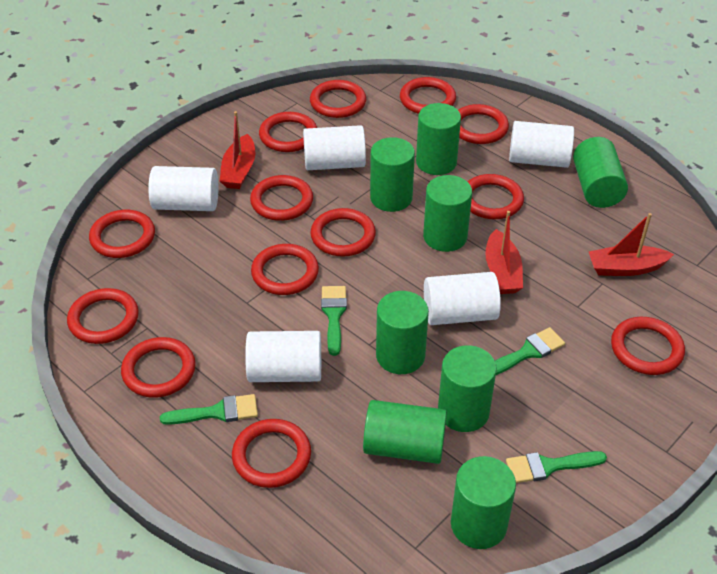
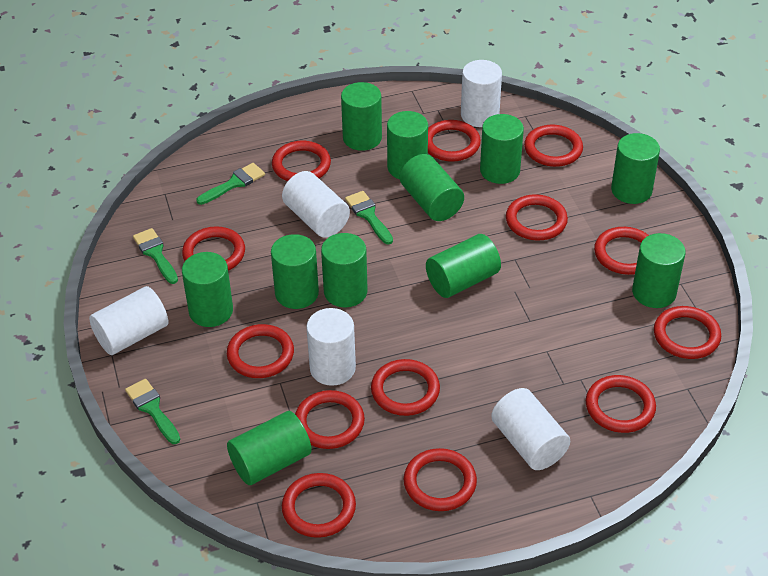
green cylinder: [363,400,447,464] [370,137,415,212] [376,291,429,374] [416,103,461,175] [423,175,472,252] [438,345,497,432] [451,456,516,549] [573,137,628,208] = 8 -> [182,252,233,327] [227,411,312,485] [271,234,319,309] [321,233,368,307] [341,82,382,151] [387,111,428,179] [400,154,464,221] [426,234,501,298] [480,114,524,184] [611,133,660,204] [632,233,686,308] = 11
red boat: [220,111,255,189] [485,211,523,294] [588,213,674,276] = 3 -> none = 0

